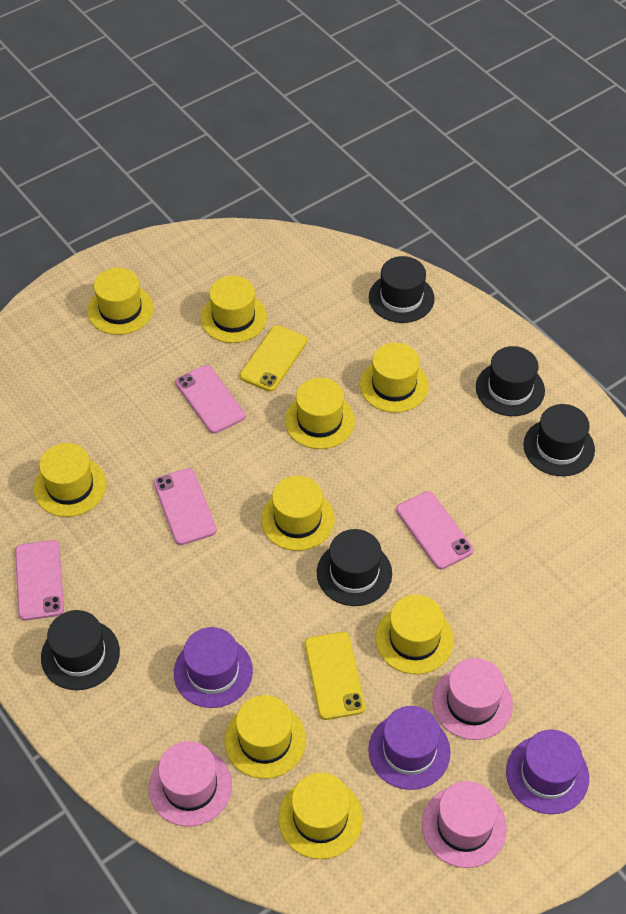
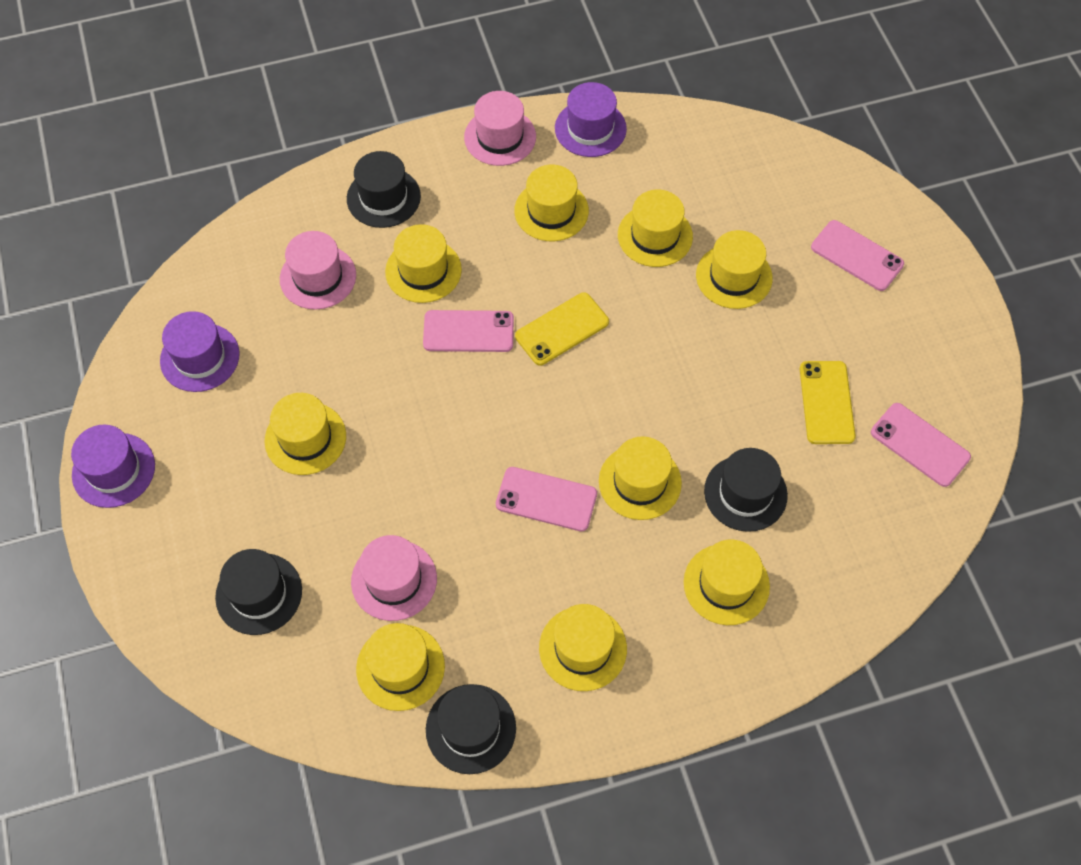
black hat: [41,610,120,690] [317,529,392,606] [369,256,435,323] [476,346,545,416] [523,404,595,476] = 5 -> [215,549,302,635] [347,151,421,228] [426,684,516,774] [704,448,788,532] = 4

